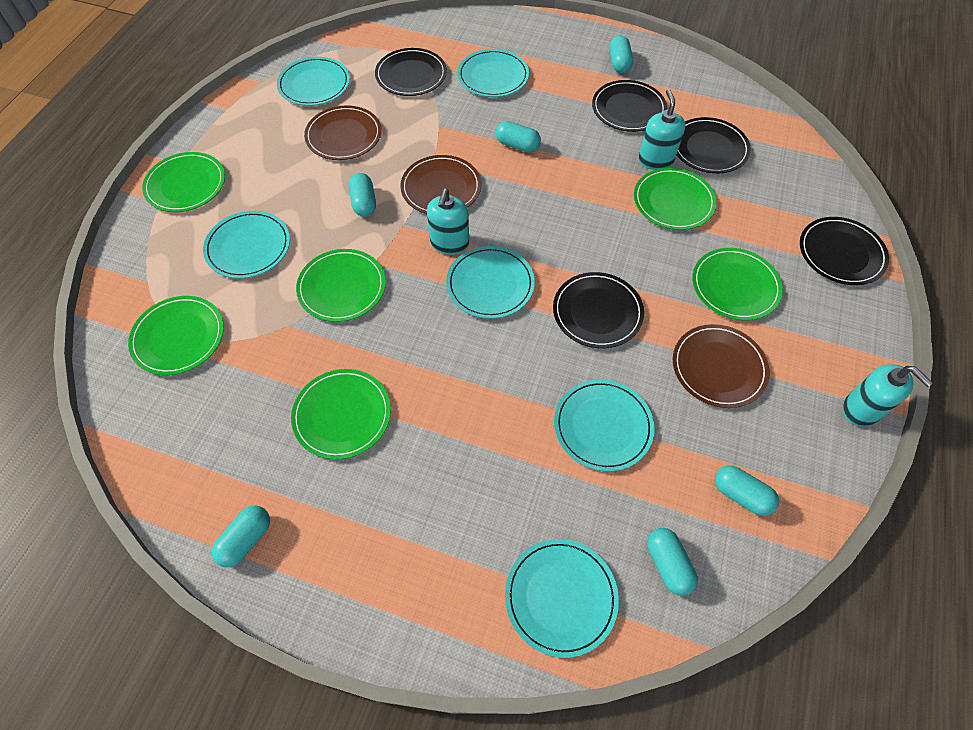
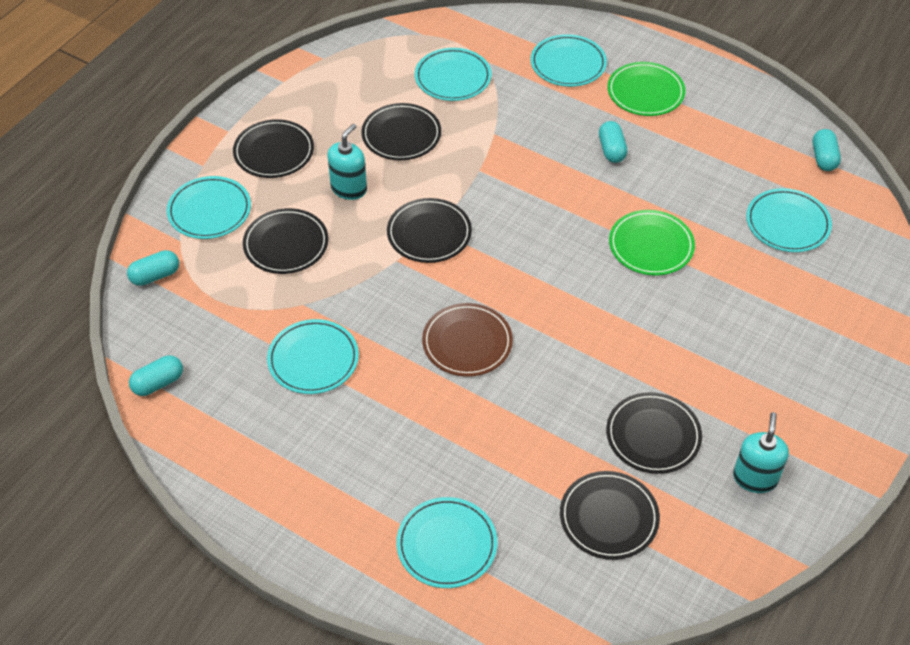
black plate: [375,48,447,96] [553,272,644,348] [592,80,667,132] [677,117,751,173] [800,217,889,285] = 5 -> [233,119,314,178] [243,208,329,274] [361,103,441,160] [387,198,472,263] [560,471,660,560] [606,392,702,474] = 6
brown plate: [304,105,382,160] [400,155,481,214] [673,324,770,408] = 3 -> [422,303,513,377] = 1
green plate: [128,296,224,375] [142,152,225,212] [291,369,391,459] [296,249,386,322] [634,168,717,230] [692,248,783,320] = 6 -> [607,62,685,116] [609,210,695,276] = 2
turquoise capsule: [212,505,270,568] [349,173,376,217] [496,121,541,152] [609,36,633,73] [647,528,698,596] [715,465,779,516] = 6 -> [127,250,179,286] [129,355,183,396] [599,121,627,163] [813,129,841,171] = 4
turquoise soap dispenser: [427,189,469,255] [638,89,686,170] [842,364,933,427] = 3 -> [327,124,367,200] [733,412,789,493] = 2

